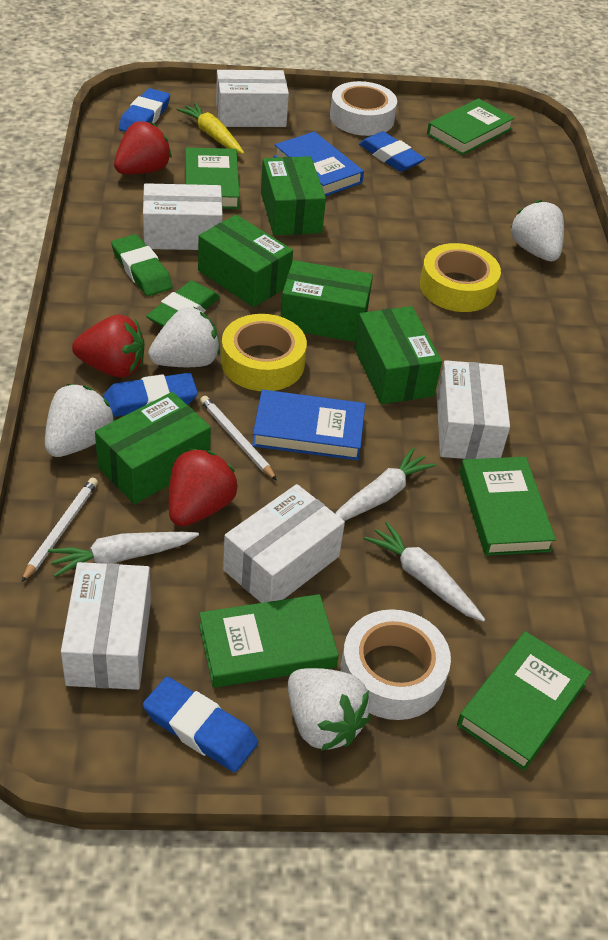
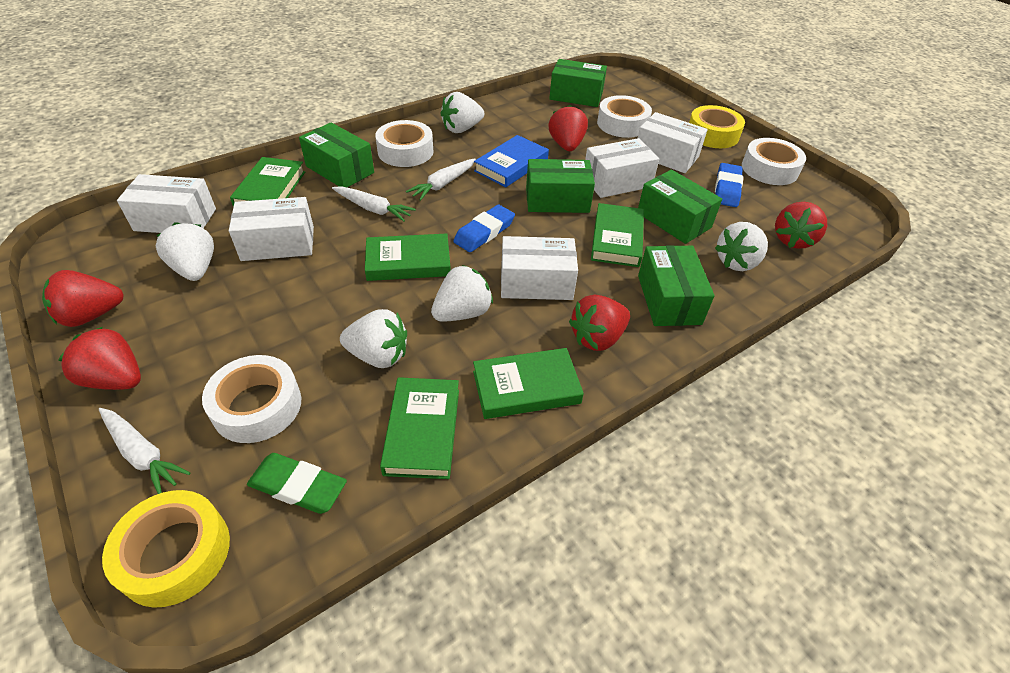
blue book: [252,390,365,461] [274,132,364,196] = 2 -> [474,135,549,187] = 1
blue eraser: [103,373,198,417] [119,88,170,132] [143,677,258,772] [359,131,425,172] = 4 -> [453,205,515,252] [715,163,743,207] = 2
green eraser: [111,234,173,296] [146,281,220,327] = 2 -> [247,453,347,514] = 1
red strawberry: [72,314,144,378] [114,121,172,174] [169,449,238,527] = 3 -> [42,270,124,327] [58,327,141,390] [548,105,588,151] [569,295,630,351] [775,202,827,249] = 5
white pencil: [21,478,98,583] [200,396,277,480] = 2 -> none = 0
white strawberry: [45,384,115,457] [148,307,220,367] [288,668,371,751] [510,200,564,261] = 4 -> [156,222,214,281] [340,309,407,368] [431,265,493,322] [441,92,484,133] [715,222,768,271] = 5
white tape: [330,81,397,136] [340,609,451,720] = 2 -> [202,355,301,443] [375,120,433,167] [597,95,652,138] [742,138,806,185] = 4
yellow carrot: [176,103,244,154] = 1 -> none = 0

